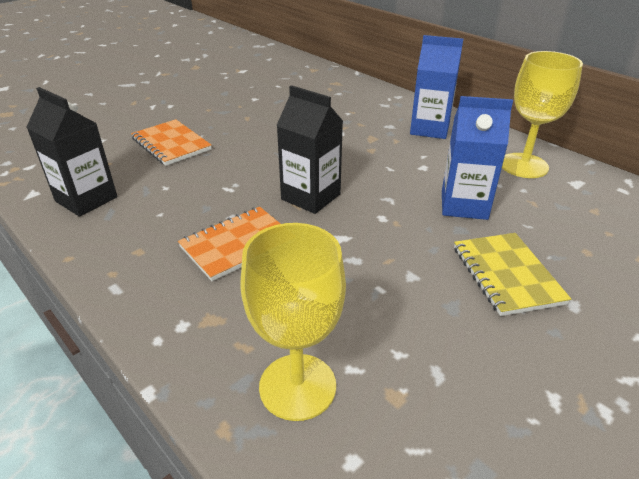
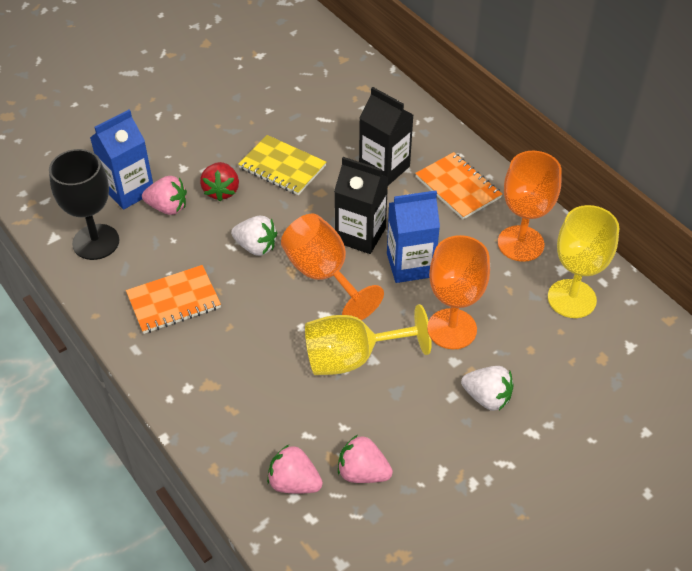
black goblet: none = 0 -> [49,149,119,260] = 1
orange goblet: none = 0 -> [281,214,384,320] [429,235,490,349] [498,151,562,262] = 3
pink strawberry: none = 0 -> [142,176,187,215] [267,445,323,494] [338,435,393,483] = 3
red strawberry: none = 0 -> [200,162,239,201] = 1
white strawberry: none = 0 -> [231,216,277,256] [461,366,513,411] = 2

